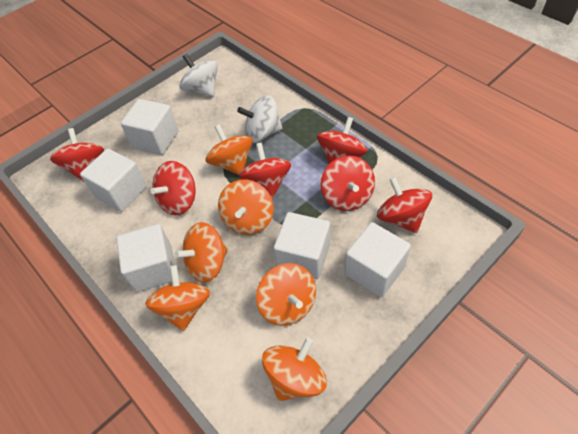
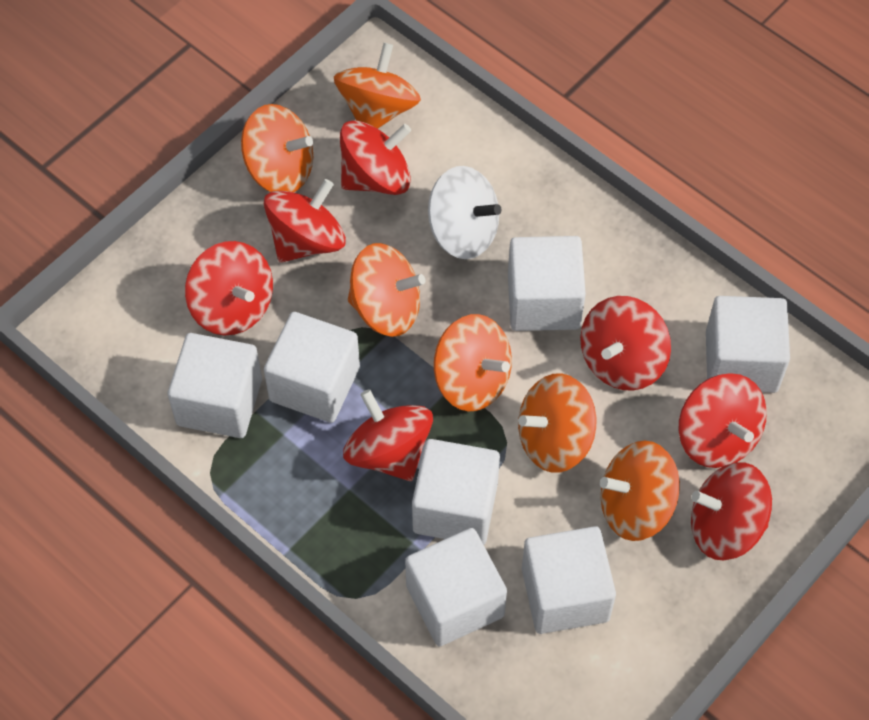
red spinning top: [50,128,104,181] [150,161,195,215] [239,142,291,199] [317,117,367,164] [321,156,375,211] [377,177,432,233] = 6 -> [185,241,273,335] [264,179,346,263] [340,120,411,195] [343,389,433,481] [580,296,671,391] [678,373,767,468] [691,462,772,560] = 7
white cube: [80,149,147,212] [116,224,175,292] [121,99,178,155] [274,212,330,279] [345,222,411,297] = 5 -> [168,333,262,438] [264,312,360,423] [405,528,507,646] [412,439,500,545] [508,236,586,331] [522,526,616,634] [706,296,790,393] = 7
white spinning top: [179,54,218,97] [237,95,282,143] = 2 -> [428,166,501,259] = 1

